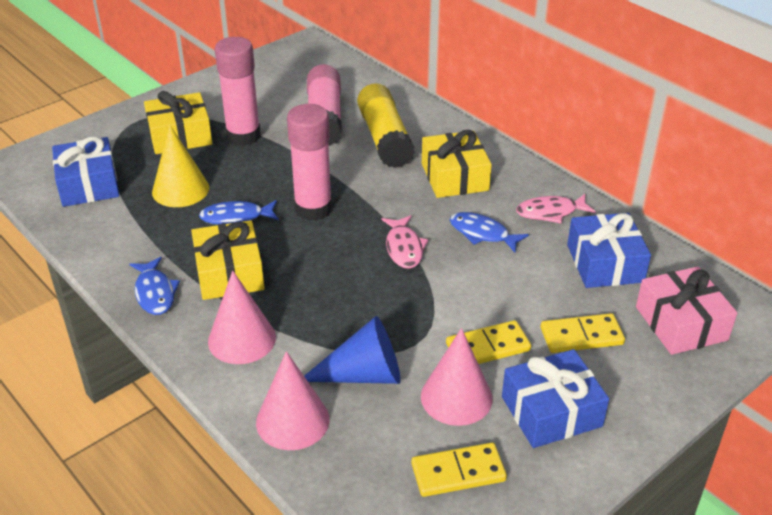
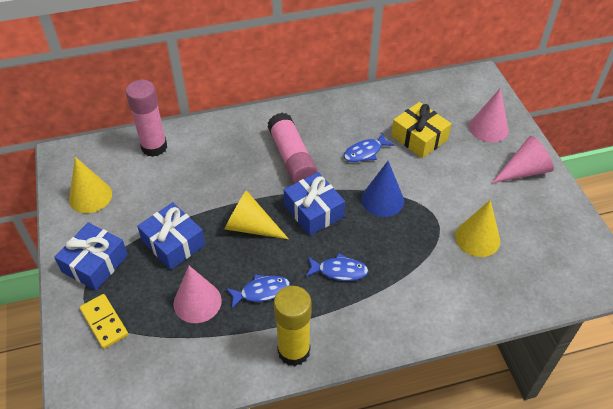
pink fish: [382,215,428,269] [516,194,596,224] = 2 -> none = 0
pink gift: [636,267,737,355] = 1 -> none = 0
pink glue stick: [215,37,261,146] [287,104,332,221] [307,64,342,146] = 3 -> [126,80,167,157] [267,113,318,184] = 2
yellow cone: [152,125,209,207] = 1 -> [69,157,112,213] [225,190,289,239] [455,200,500,257] = 3
yellow domino: [411,443,507,497] [446,320,531,364] [541,313,625,353] = 3 -> [80,294,128,349] = 1
yellow gift: [144,91,212,154] [191,220,265,300] [422,130,492,198] = 3 -> [391,102,451,158] = 1

